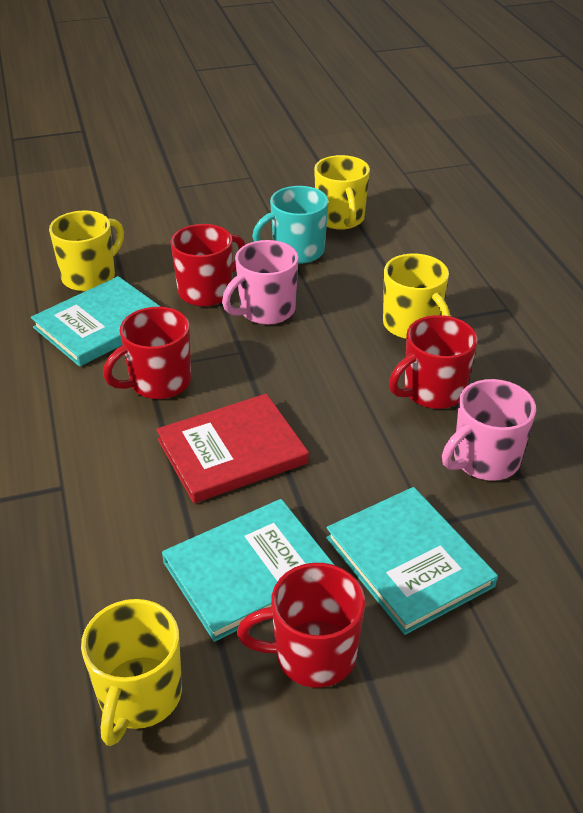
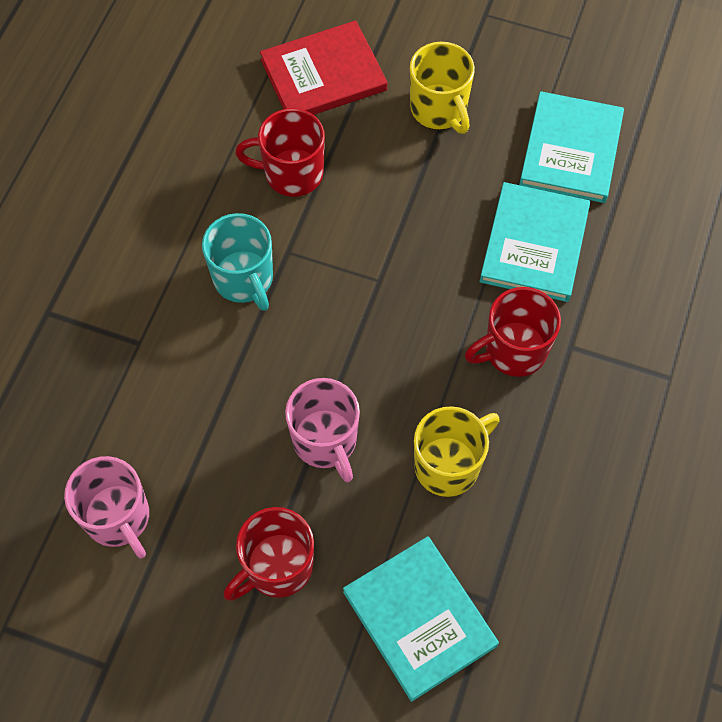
red mug: [103,307,191,399] [170,224,245,307] [237,563,365,688] [389,315,478,409] = 4 -> [224,507,314,601] [235,108,325,197] [465,287,561,377] = 3
yellow mug: [49,210,124,292] [81,599,182,746] [314,155,370,230] [383,254,451,339] = 4 -> [410,42,475,134] [414,406,500,497] = 2

